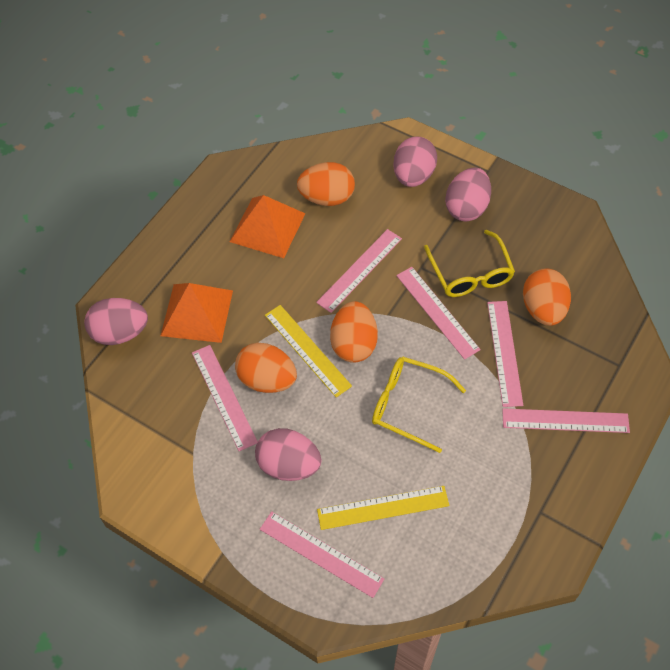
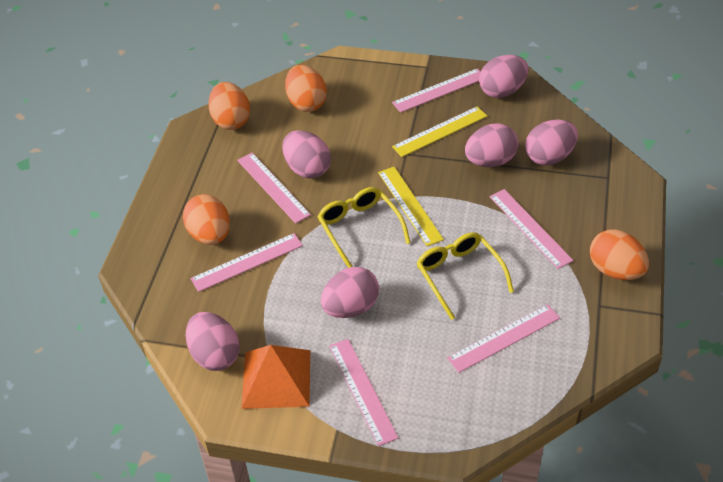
orange pyramid: [161,283,233,343] [230,195,306,258] = 2 -> [241,345,310,409] = 1
pink egg: [84,298,148,345] [255,428,322,481] [393,136,437,187] [445,167,491,221] = 4 -> [186,312,240,371] [282,130,331,179] [321,267,379,318] [465,123,518,167] [479,55,528,98] [525,120,578,165] = 6

